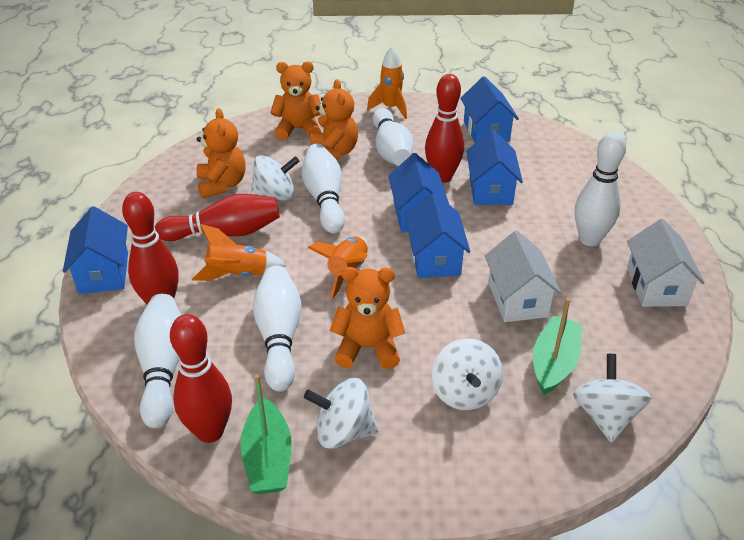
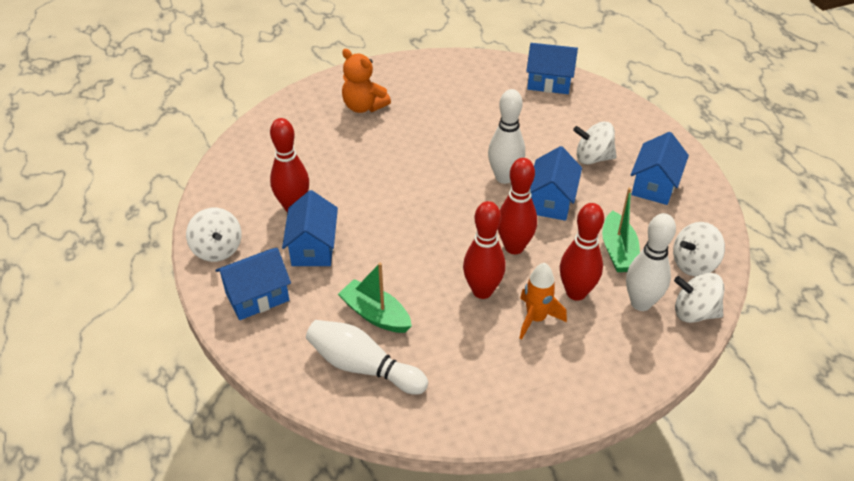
orange rocket: [192,224,287,281] [308,236,368,299] [367,46,407,119] = 3 -> [520,263,567,340] = 1
orange teddy bear: [196,108,246,199] [270,61,321,140] [311,79,358,160] [330,267,405,369] = 4 -> [342,49,391,113] = 1
white bowling pin: [134,294,181,428] [253,265,301,392] [302,144,345,234] [373,108,414,166] [575,131,626,246] = 5 -> [306,320,428,395] [488,89,525,184] [626,213,676,311] = 3
white house: [485,231,562,322] [627,219,705,307] = 2 -> none = 0

